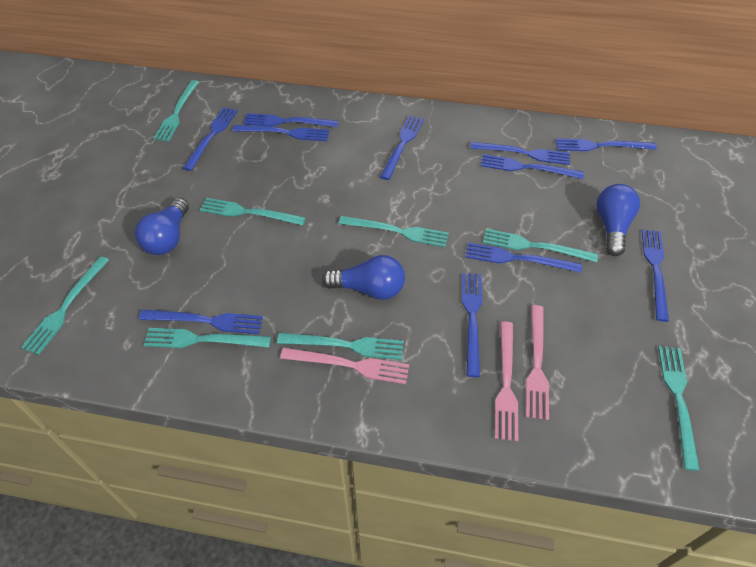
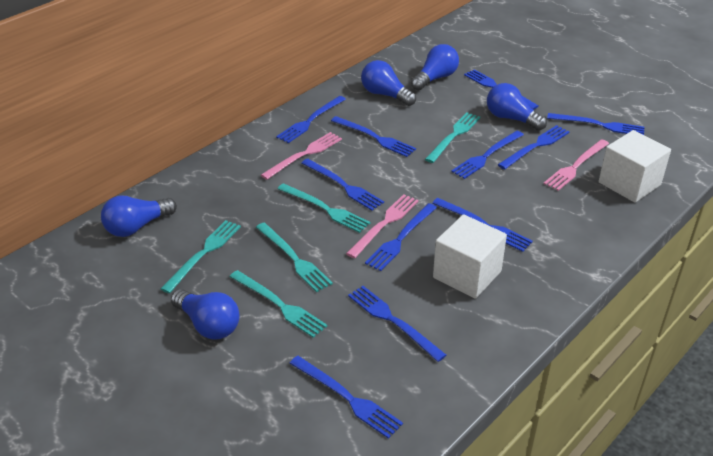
blue light bulb: [135,198,189,255] [322,255,405,300] [596,184,640,256] = 3 -> [101,196,177,237] [171,289,240,339] [361,60,416,106] [411,44,459,91] [487,83,547,131] = 5
turquoise fork: [21,256,109,355] [143,328,271,348] [153,80,199,141] [199,198,306,225] [277,333,404,360] [339,216,449,247] [483,229,598,262] [658,346,700,471] = 8 -> [161,220,241,293] [230,270,327,338] [256,223,333,292] [277,183,370,233] [425,112,481,163] = 5
white cube: none = 0 -> [433,214,507,299] [599,130,671,203] = 2

